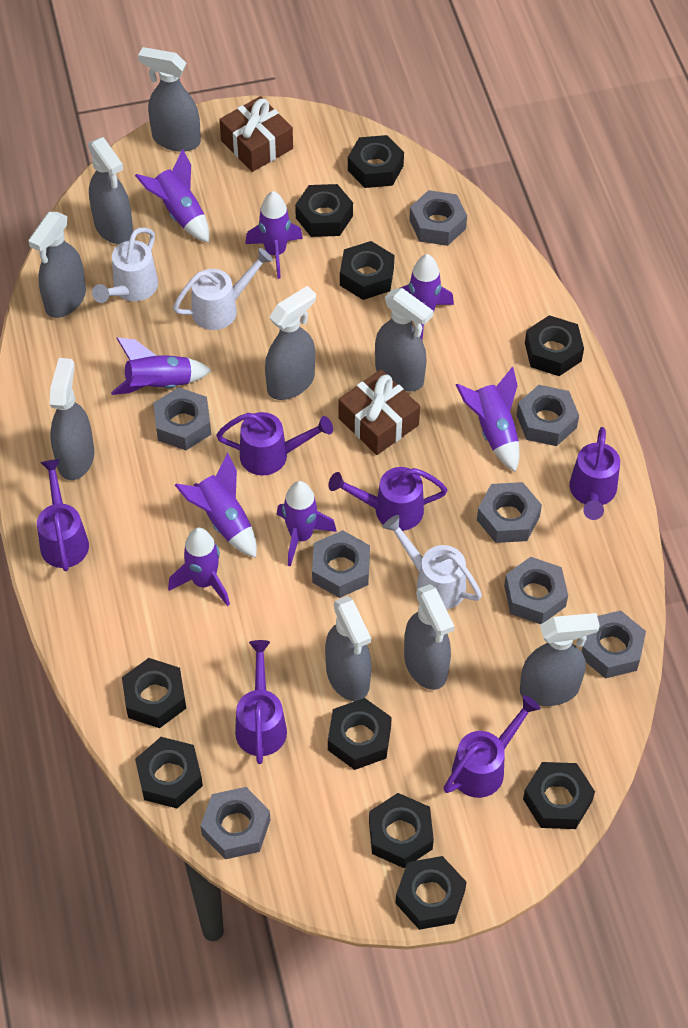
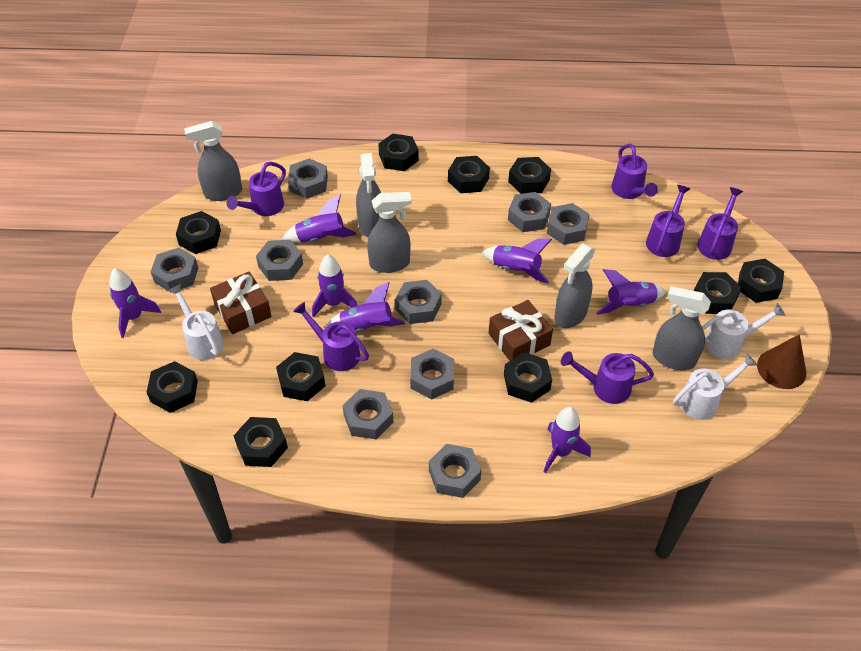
brown cone: none = 0 -> [757,334,806,389] = 1
grey nut: [153,387,211,450] [201,787,270,859] [312,530,370,598] [409,190,467,246] [477,482,542,543] [504,557,568,624] [517,385,579,446] [582,610,646,679] = 8 -> [151,248,198,292] [256,240,303,281] [288,158,328,199] [342,389,393,440] [395,280,442,324] [410,349,454,399] [429,444,481,498] [508,192,551,232] [547,203,590,245] = 9
grey spray bottle: [28,212,86,318] [50,358,94,480] [88,137,133,244] [138,47,201,152] [265,286,316,400] [325,596,371,701] [375,288,433,392] [404,584,454,690] [520,613,600,706] = 9 -> [184,121,242,201] [356,153,381,237] [367,192,411,273] [555,244,595,328] [653,286,711,370] = 5
purple rocket: [111,337,212,395] [135,149,209,243] [168,528,230,606] [175,453,257,558] [245,191,303,279] [277,481,337,566] [401,254,454,340] [456,367,519,472] = 8 -> [109,268,161,338] [282,194,356,243] [312,254,357,317] [325,282,405,332] [482,238,552,283] [544,407,591,473] [596,269,666,315] = 7

